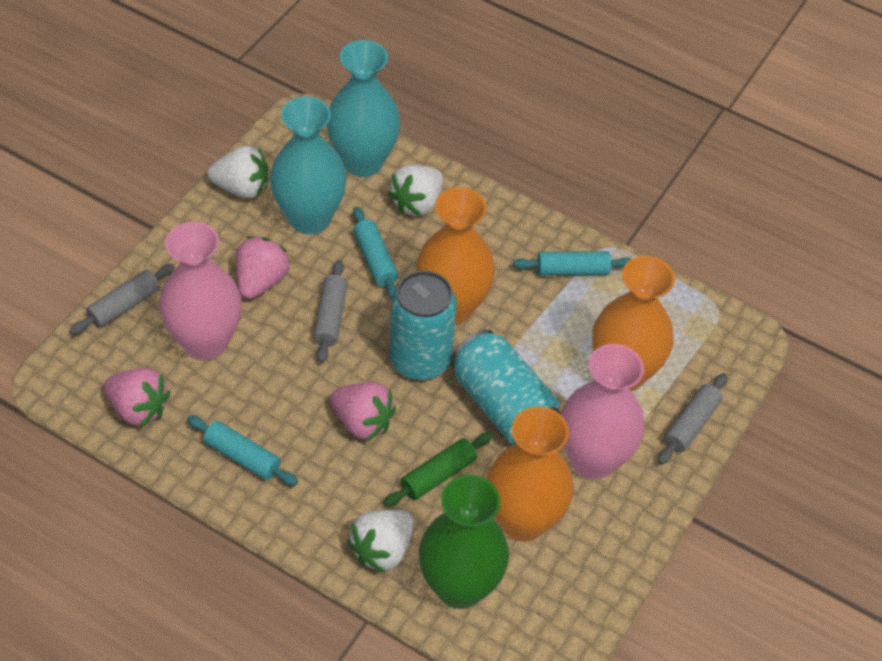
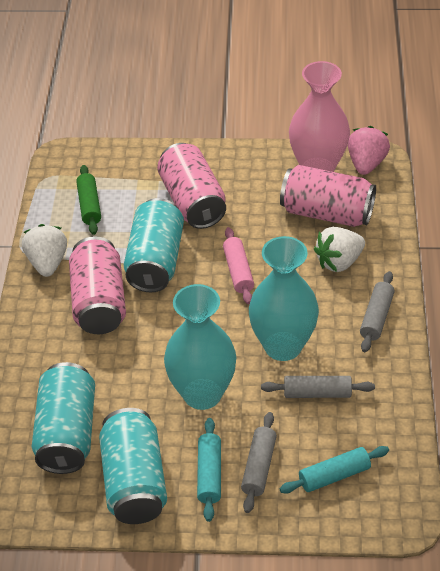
green vase: [419,475,509,609] = 1 -> none = 0
orange vase: [416,187,495,324] [487,406,573,541] [592,256,675,391] = 3 -> none = 0
pink can: none = 0 -> [69,237,126,334] [157,143,226,229] [280,165,376,227] = 3
pink rolling pin: none = 0 -> [223,227,254,304] = 1
pink strawberry: [104,368,170,427] [236,236,291,299] [330,382,396,441] = 3 -> [348,126,390,175] = 1
pink vase: [159,222,242,360] [561,344,645,479] = 2 -> [289,61,350,172] = 1
turquoise can: [390,271,457,380] [451,329,561,445] = 2 -> [32,362,95,474] [99,408,167,524] [124,198,184,292] = 3
turquoise rolling pin: [187,416,298,486] [353,207,398,299] [513,251,631,276] = 3 -> [197,418,221,522] [279,446,389,493] = 2
white strawberry: [207,146,268,199] [347,510,414,573] [387,165,443,216] = 3 -> [22,224,67,277] [314,227,365,272] = 2

